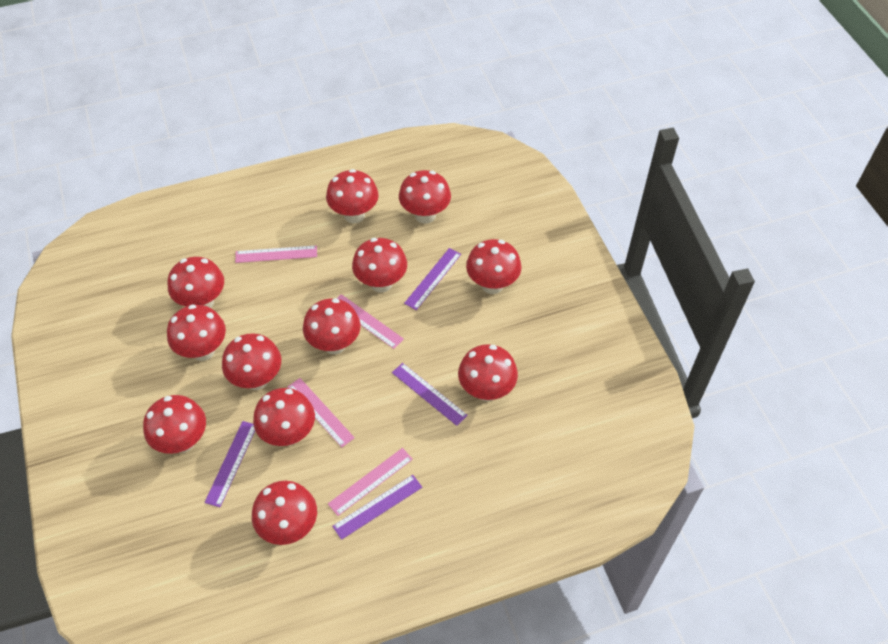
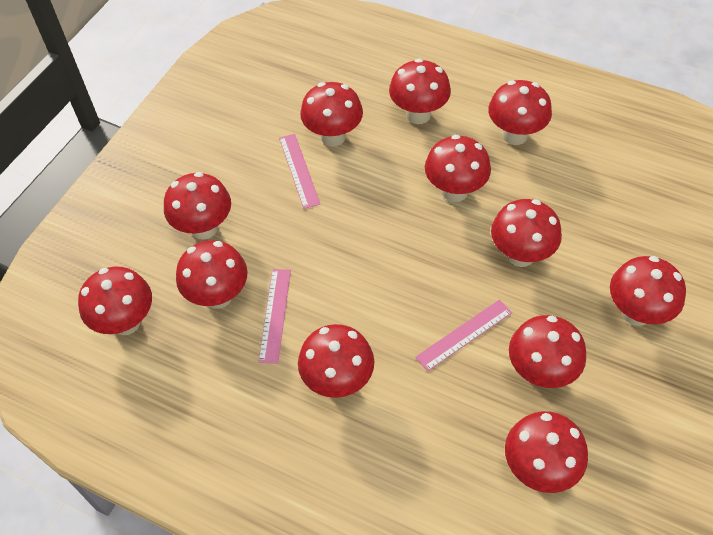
pink ruler: [235,245,317,263] [288,378,355,447] [328,448,413,516] [337,294,404,349] = 4 -> [258,269,291,364] [279,134,320,209] [415,300,512,371] = 3
purple ruler: [204,421,255,507] [332,475,422,540] [392,363,468,426] [404,248,461,310] = 4 -> none = 0

